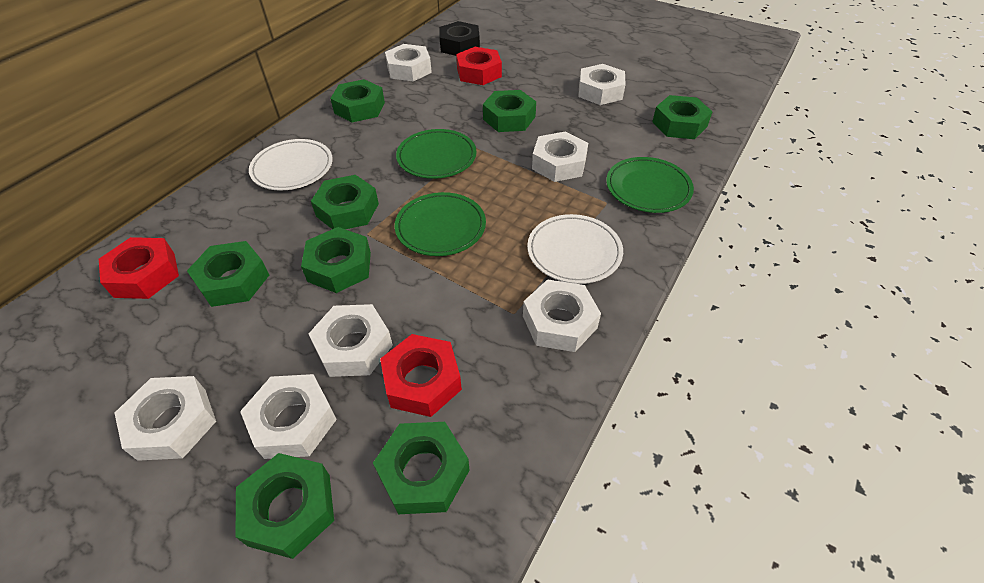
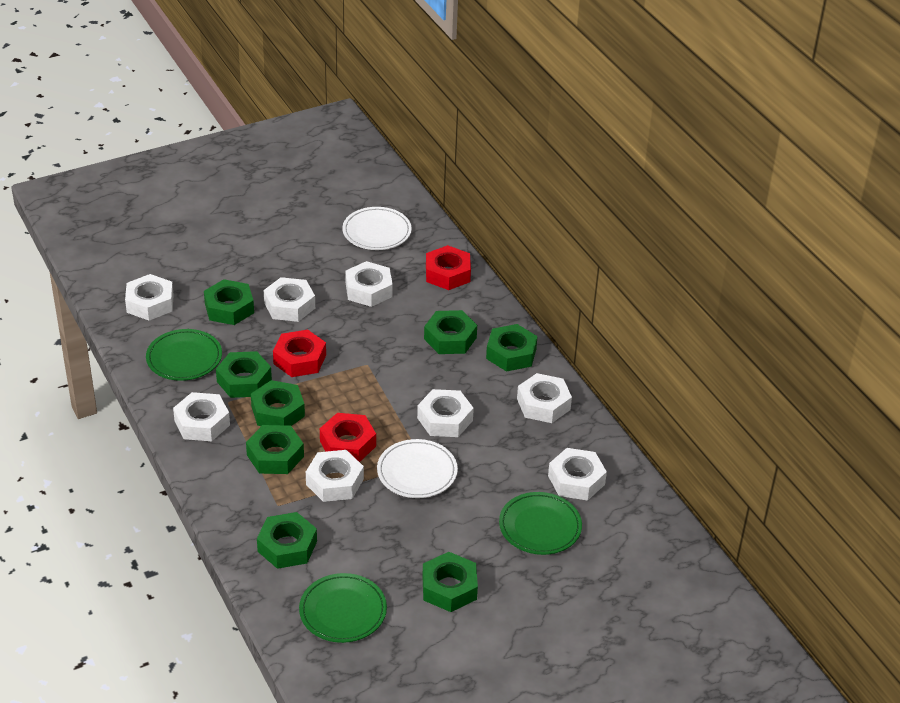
black nut: [439,21,480,56] = 1 -> none = 0
white nut: [114,376,216,461] [240,374,337,459] [309,304,393,377] [385,44,432,82] [523,279,601,352] [532,131,588,182] [578,64,626,105] = 7 -> [125,274,174,321] [173,392,230,441] [264,277,315,322] [306,450,364,502] [345,261,393,307] [417,389,474,437] [517,373,572,423] [548,448,607,501] = 8

